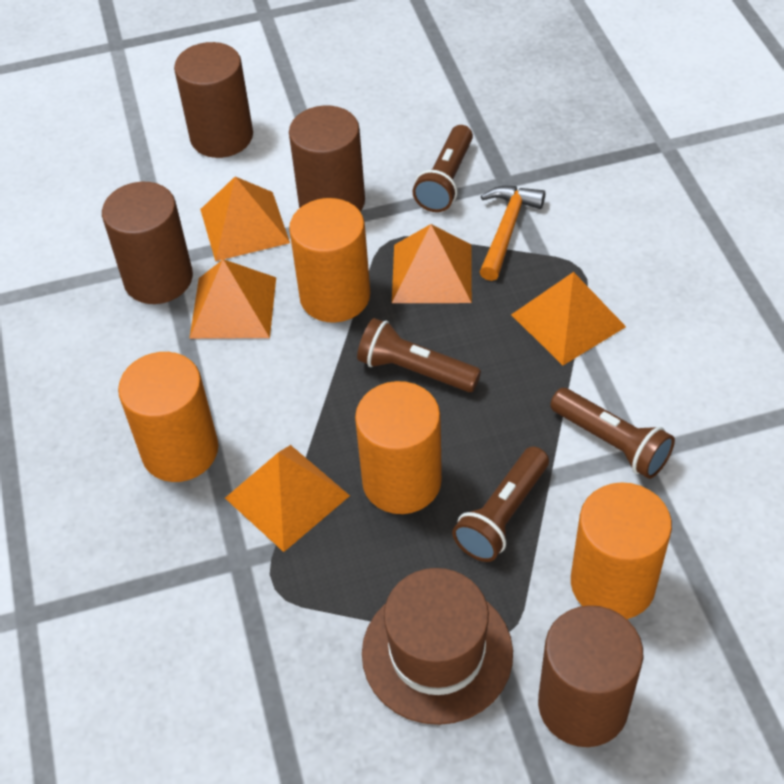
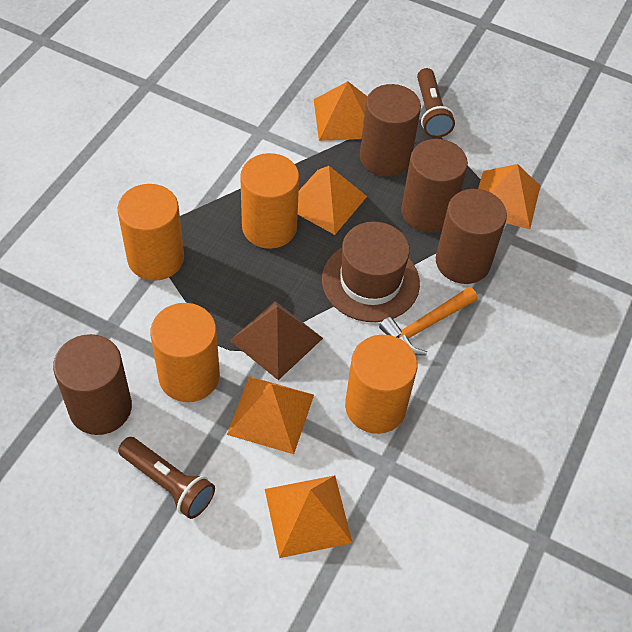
brown flashlight: [357,318,481,392] [412,125,473,212] [452,446,549,562] [550,388,675,479] = 4 -> [118,437,215,519] [417,68,455,138] = 2
brown pyramid: none = 0 -> [230,301,323,380] = 1

